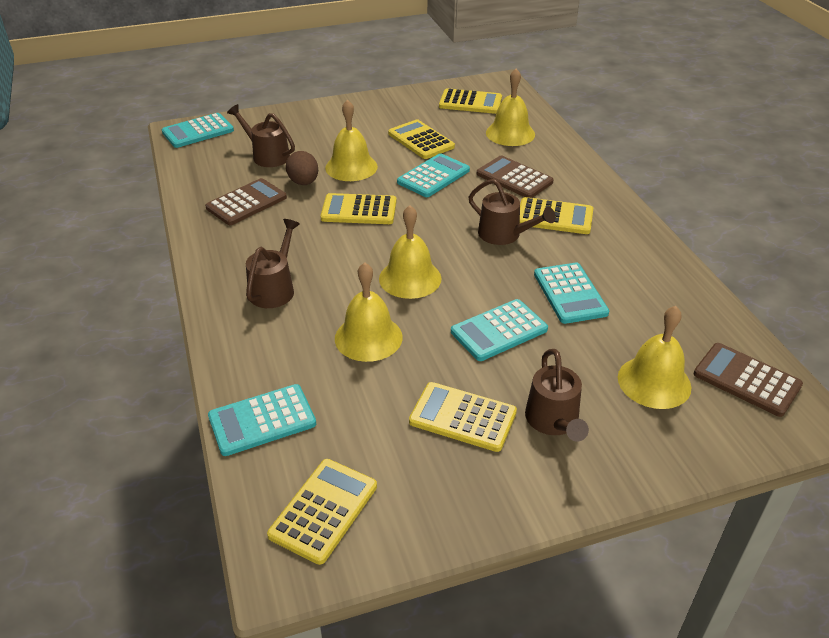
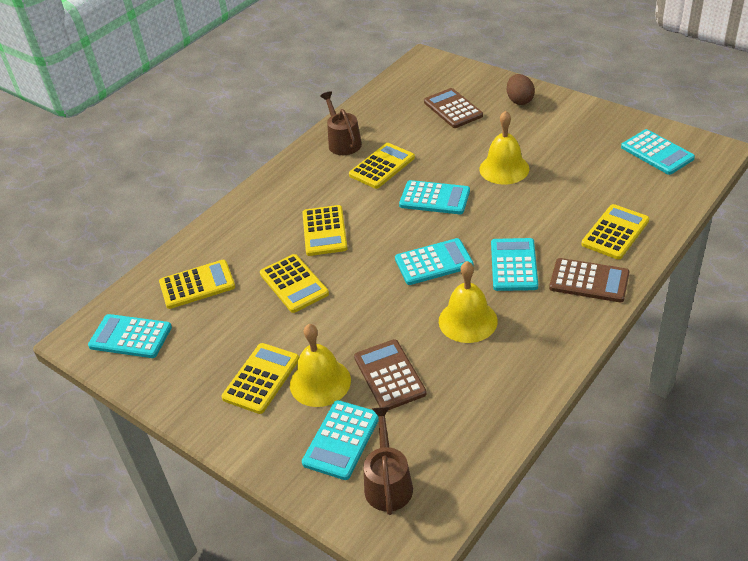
brown watering can: [227,104,295,167] [246,219,300,308] [469,179,556,245] [525,349,589,442] = 4 -> [320,91,362,155] [363,407,413,515] = 2
turquoise calculator: [162,113,234,148] [208,384,316,456] [397,153,470,197] [451,299,548,361] [534,263,609,324] = 5 -> [88,314,172,358] [302,400,379,480] [395,238,474,285] [399,180,470,214] [491,238,538,291] [621,129,695,175] = 6
yellow bell: [325,99,378,181] [335,262,403,362] [379,205,442,299] [486,68,535,146] [618,306,691,409] = 5 -> [290,324,351,407] [439,261,498,343] [480,111,529,184] = 3

